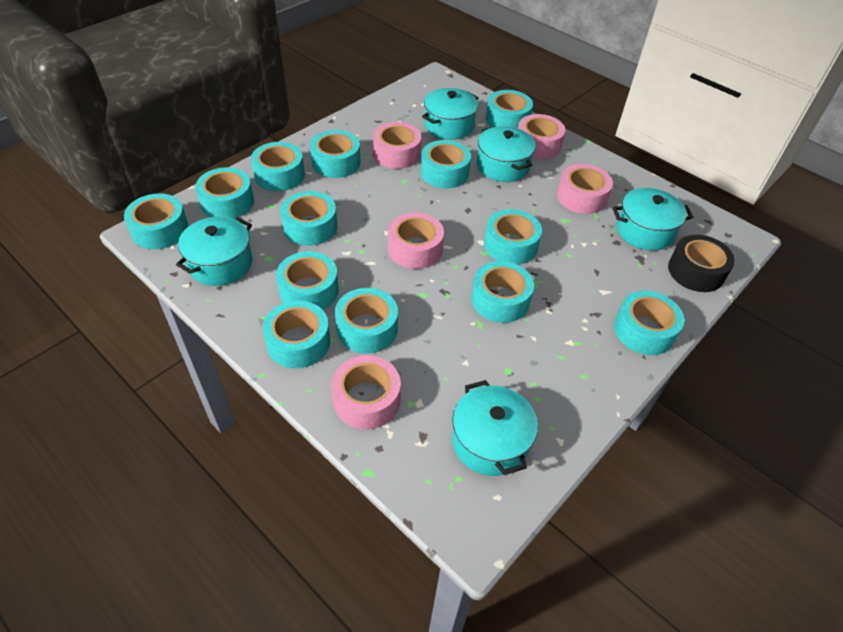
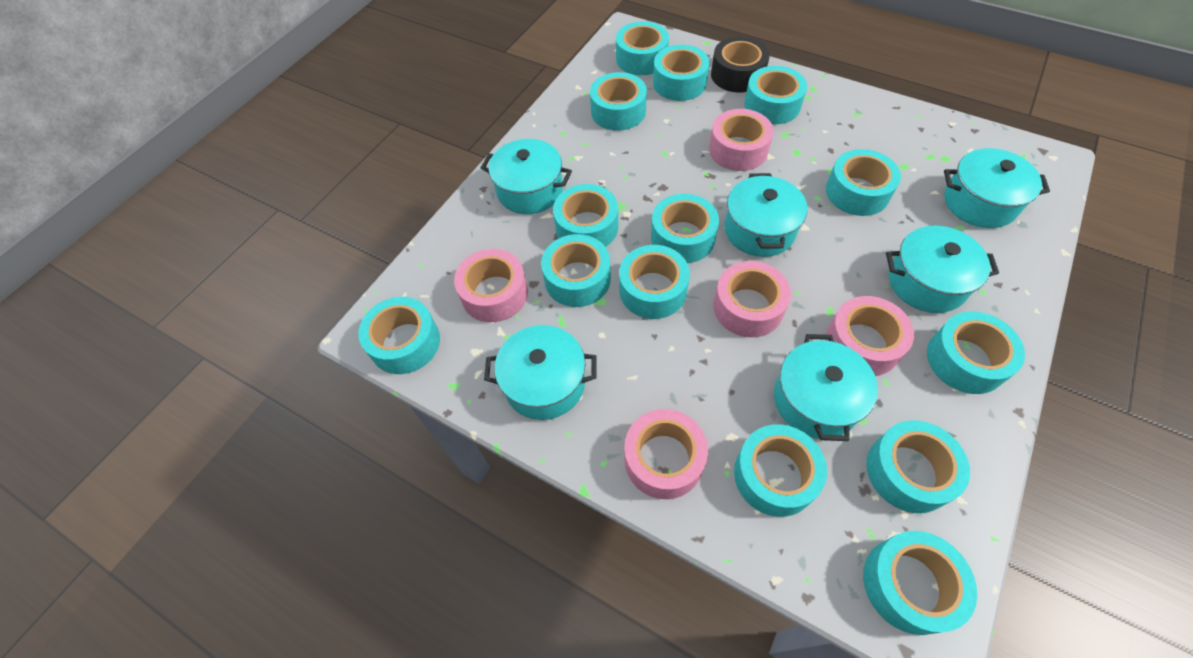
turquoise pot: [176,217,252,286] [422,88,478,140] [452,380,538,476] [477,126,536,182] [612,188,693,251] = 5 -> [481,139,572,214] [484,325,596,420] [724,173,808,257] [774,334,878,441] [886,226,999,313] [944,148,1050,228] = 6
turquoise tape: [124,193,189,249] [195,167,254,219] [251,142,305,191] [263,301,330,368] [276,251,339,310] [280,191,337,246] [310,130,361,178] [335,288,398,353] [421,140,471,188] [471,261,534,323] [484,209,542,265] [486,90,533,128] [614,291,684,355] = 13 -> [358,297,440,374] [541,234,611,307] [553,184,618,247] [590,72,647,131] [616,21,669,75] [619,245,690,319] [651,194,719,263] [653,45,710,101] [734,424,827,517] [744,66,807,124] [826,149,901,216] [863,531,977,635] [866,420,970,513] [927,311,1025,394] = 14

